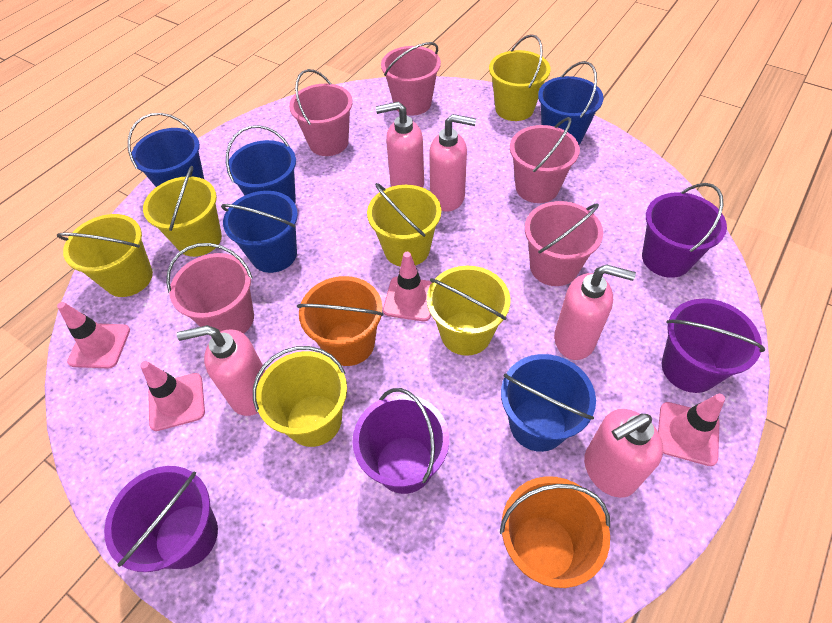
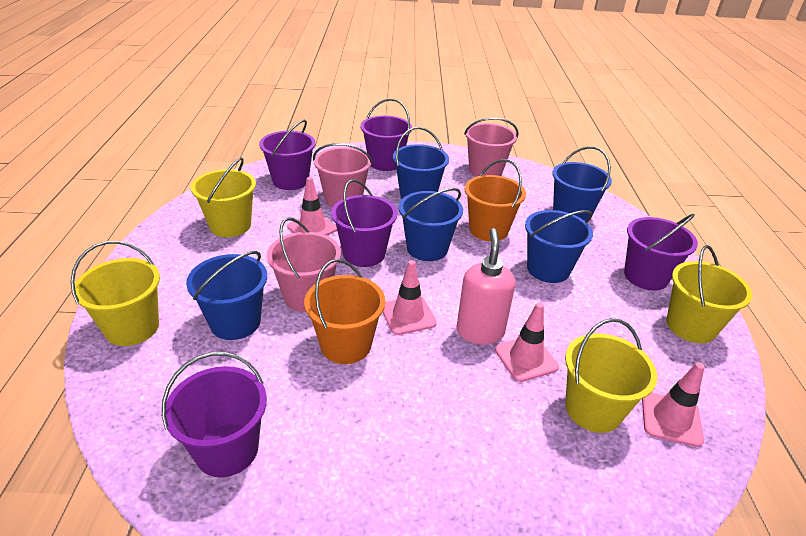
pink bucket: [166,243,254,334] [289,69,353,156] [381,42,441,116] [510,117,580,203] [525,201,603,286] = 5 -> [267,217,341,312] [313,143,373,208] [464,117,519,177] = 3
pink soap dispenser: [177,325,266,416] [376,101,424,188] [429,114,476,212] [554,264,636,360] [584,409,663,498] = 5 -> [456,228,515,345] = 1
purple bucket: [104,466,218,572] [352,388,449,494] [642,183,727,278] [662,299,765,393] = 4 -> [162,352,267,477] [259,120,315,190] [331,179,397,267] [361,99,412,171] [624,214,698,291] = 5
yellow bucket: [57,214,153,297] [143,166,222,257] [253,346,347,447] [367,183,441,267] [427,266,510,356] [489,34,551,121] = 6 -> [71,241,160,346] [191,157,256,237] [565,318,657,433] [666,245,752,343] = 4

